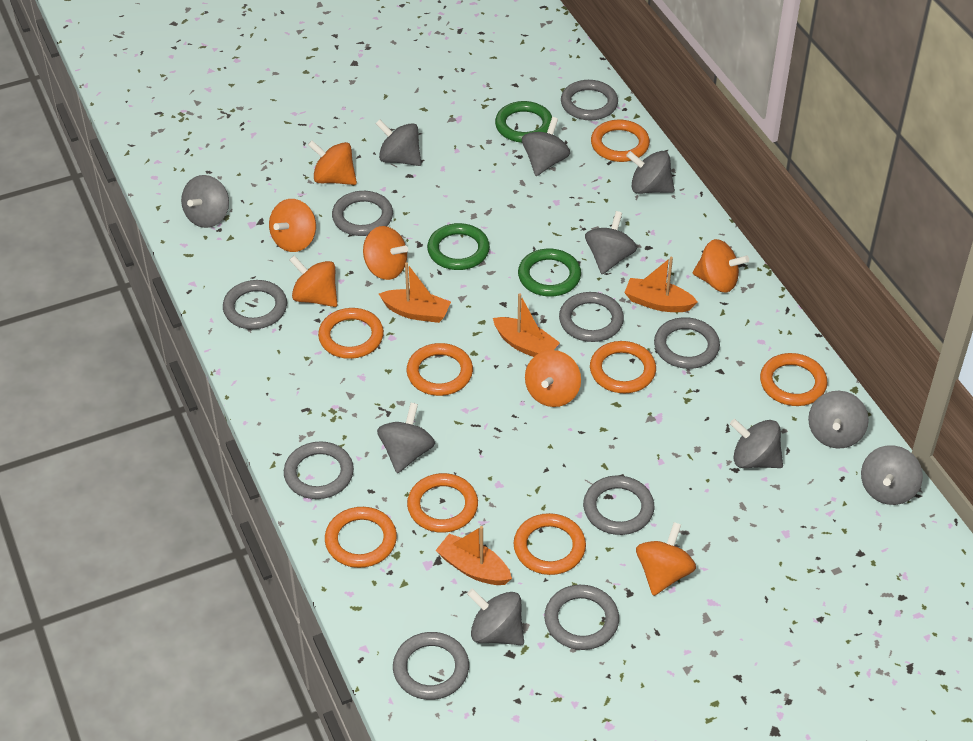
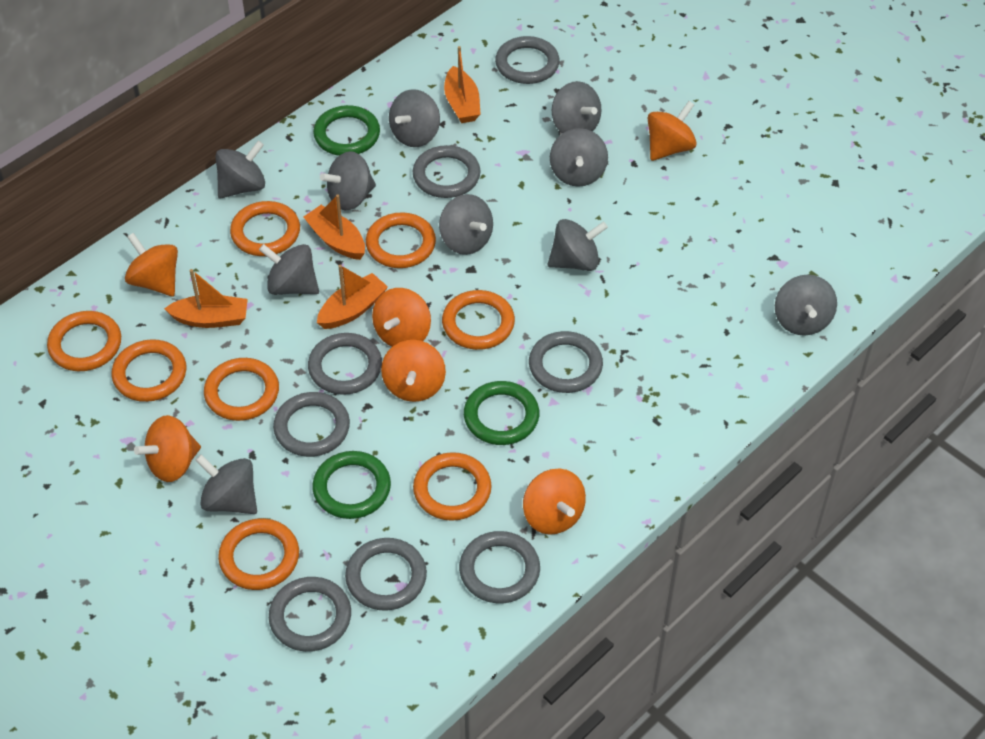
grey ring: [223,280,287,329] [284,441,354,499] [332,191,393,236] [393,632,469,700] [544,585,619,650] [559,292,624,342] [561,80,618,120] [583,475,654,535] [654,317,720,369] = 9 -> [269,577,351,652] [273,392,350,457] [308,333,382,395] [345,538,427,610] [413,145,481,198] [459,531,540,603] [495,36,560,84] [529,331,603,393] = 8
orange spinning top: [269,199,316,252] [290,255,337,307] [308,140,357,185] [363,226,408,280] [525,350,581,407] [636,522,696,596] [693,239,749,293] = 7 -> [125,233,178,296] [134,415,201,482] [372,288,431,347] [381,340,446,402] [523,469,586,535] [648,101,697,161] = 6

